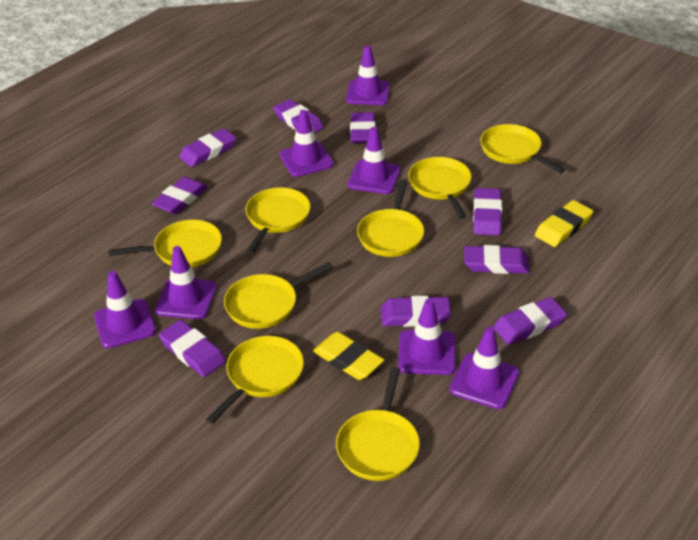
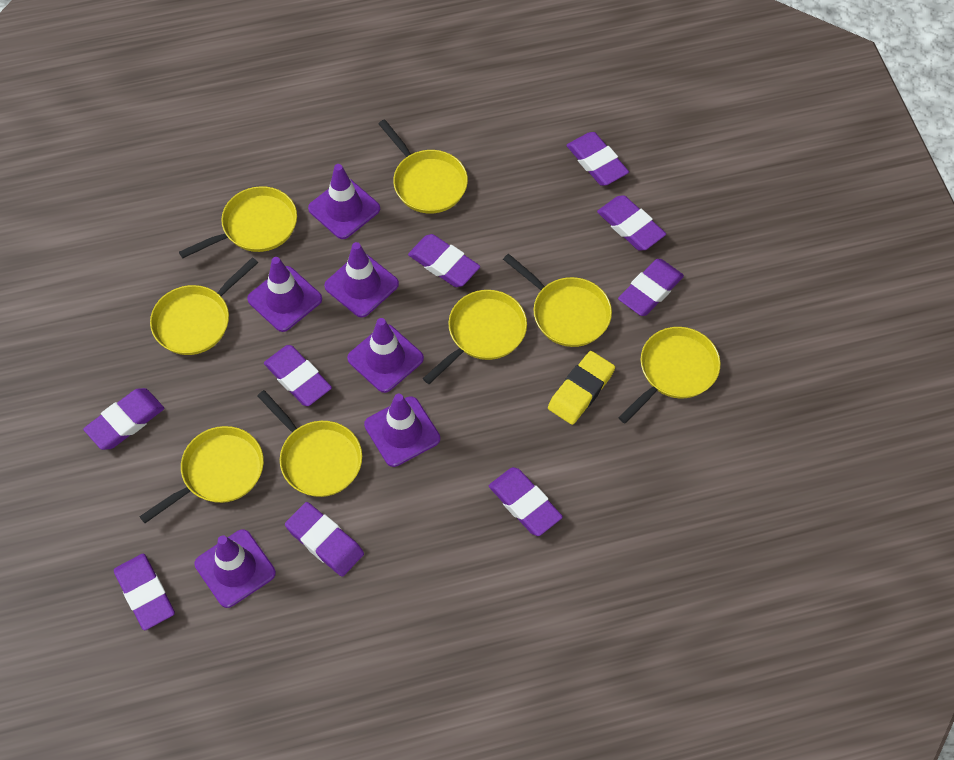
purple traffic cone: [94,271,156,348] [155,246,217,319] [279,110,334,177] [346,45,390,105] [348,127,401,194] [398,299,456,375] [449,327,519,409] = 7 -> [195,529,276,608] [247,257,322,332] [308,164,380,239] [324,242,399,318] [347,318,424,393] [364,394,440,467] = 6
yellow eraser: [313,332,384,380] [535,200,593,247] = 2 -> [548,351,615,425] = 1

